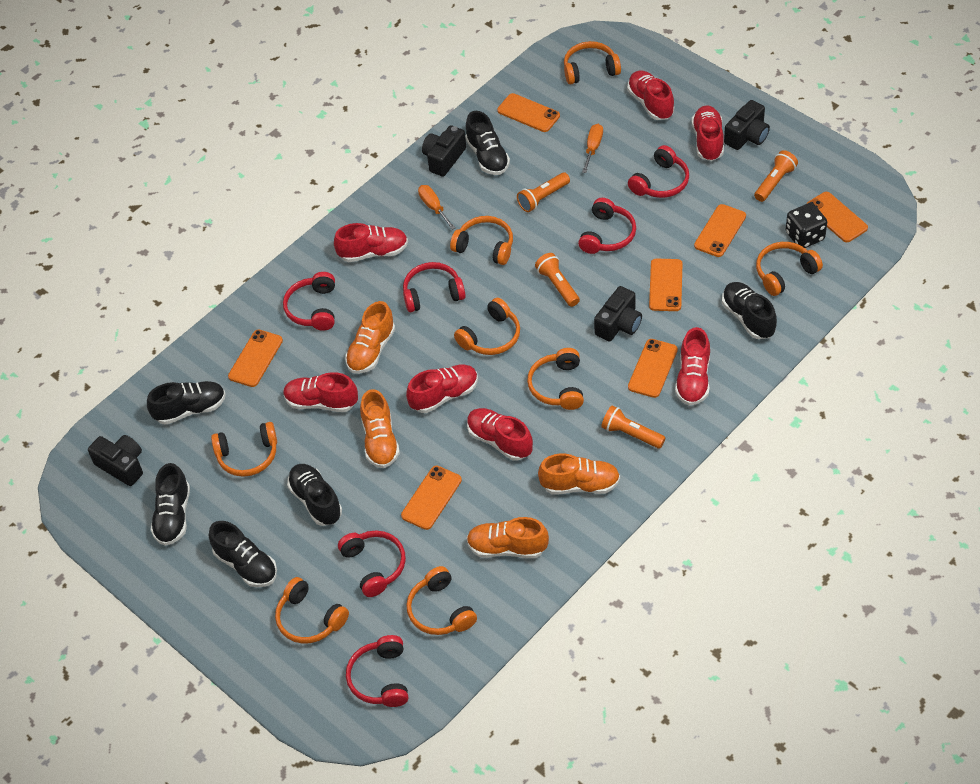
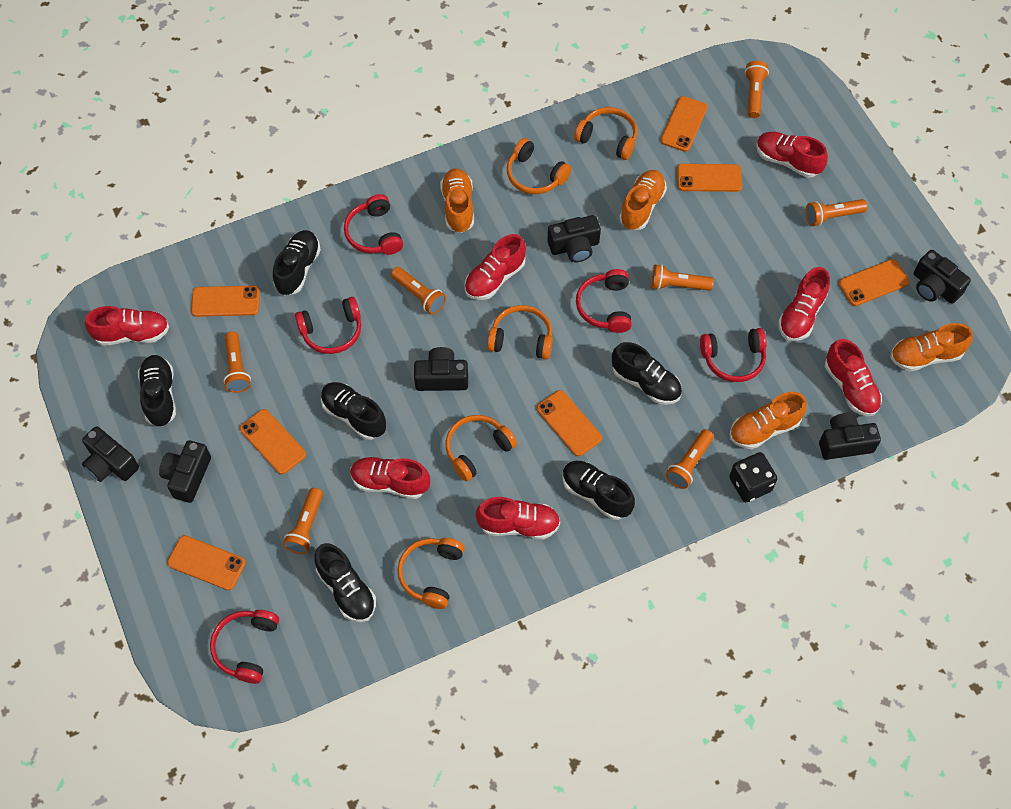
black camera: [88,435,143,486] [422,125,466,177] [594,286,642,342] [724,100,770,150] = 4 -> [82,426,139,482] [159,440,211,503] [414,347,468,391] [547,215,601,262] [819,412,881,460] [914,250,971,304] = 6
orange flashlight: [517,172,570,212] [535,253,580,307] [601,406,666,449] [754,150,798,202] = 4 -> [224,331,251,393] [283,488,323,554] [391,267,446,314] [650,264,714,291] [666,429,714,489] [745,61,769,118] [806,199,867,226] = 7
orange headphones: [211,422,277,477] [275,577,349,644] [406,566,477,635] [450,216,513,265] [454,298,520,355] [527,348,584,410] [564,41,621,84] [756,242,823,296] = 8 -> [397,538,465,609] [446,415,517,481] [487,305,553,360] [507,138,571,194] [574,107,637,160] = 5
orange screwdriver: [418,185,456,230] [582,124,603,173] = 2 -> none = 0
red headphones: [283,272,335,331] [338,531,406,597] [346,635,408,707] [403,262,466,312] [578,198,636,254] [628,145,689,198] = 6 -> [210,610,279,684] [295,297,361,354] [344,194,403,255] [576,269,632,333] [700,328,767,382] = 5

